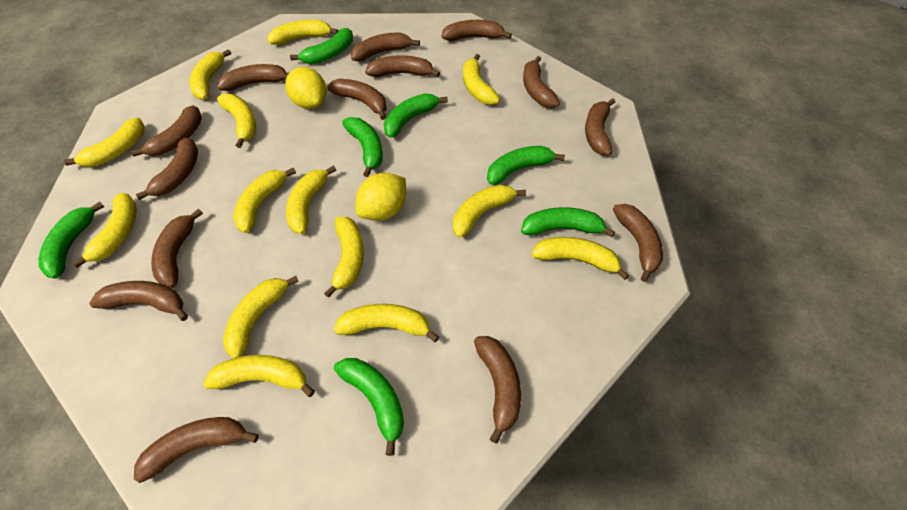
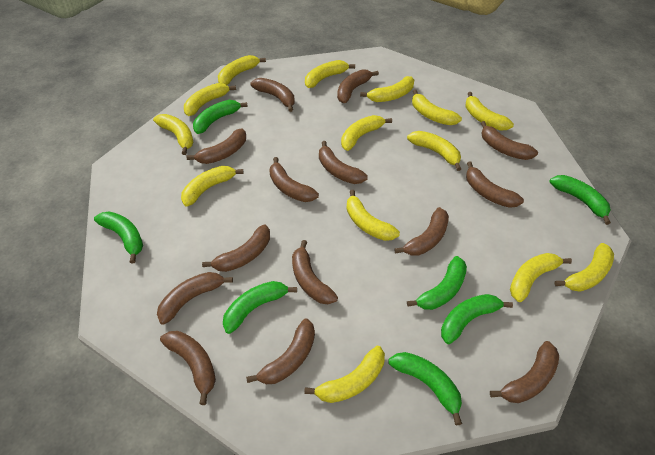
yellow lemon: [285,67,327,109] [356,173,406,221] = 2 -> none = 0

